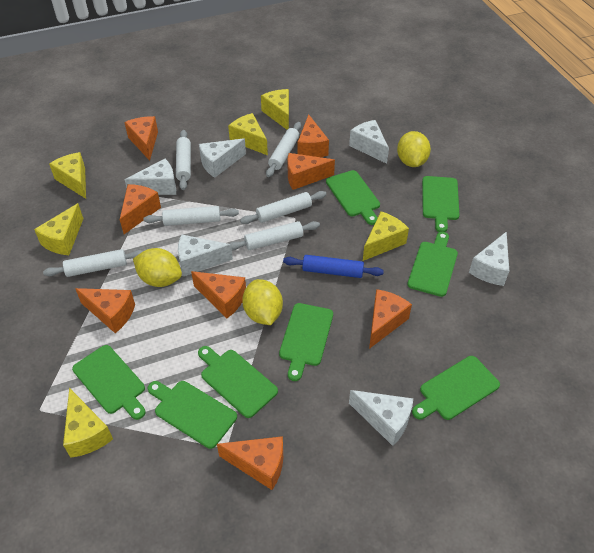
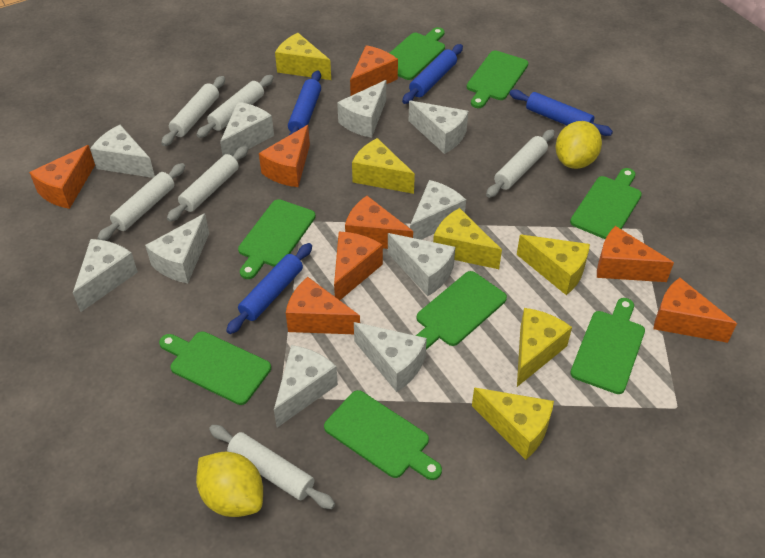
blue rolling pin: [283,255,384,278] = 1 -> [226,243,312,334] [288,70,321,136] [402,44,463,104] [509,90,613,136] = 4
white cheese: [125,159,176,195] [178,234,233,276] [199,138,246,178] [349,120,389,164] [349,390,413,446] [469,231,509,286] = 6 -> [73,239,138,312] [90,125,155,178] [145,213,209,283] [220,102,274,156] [274,345,338,428] [337,80,386,138] [354,322,427,392] [388,233,455,296] [409,100,468,154] [410,180,466,240] = 10
yellow lemon: [133,248,182,287] [242,279,283,325] [397,131,431,167] = 3 -> [196,452,263,517] [556,121,602,169] = 2

